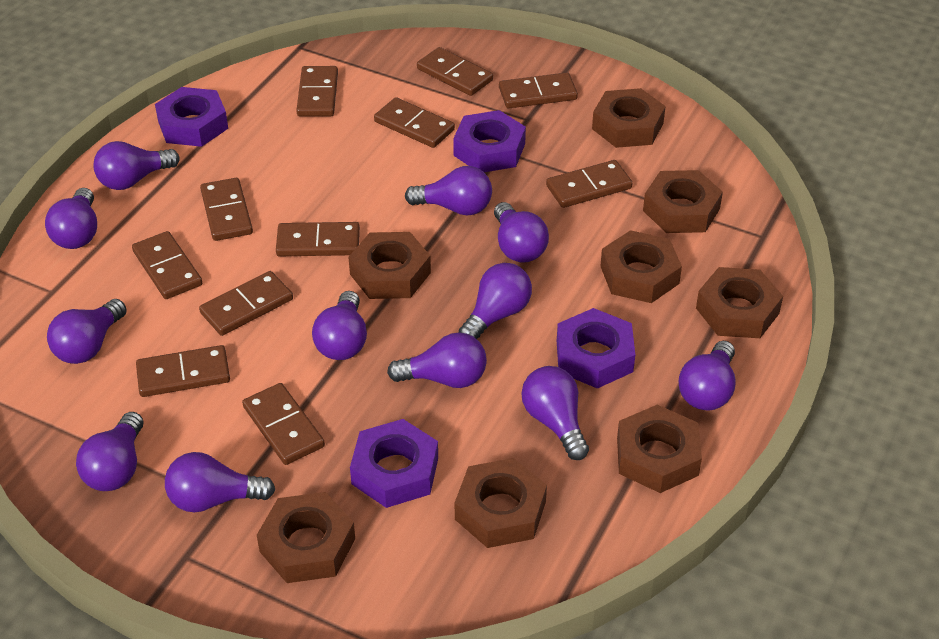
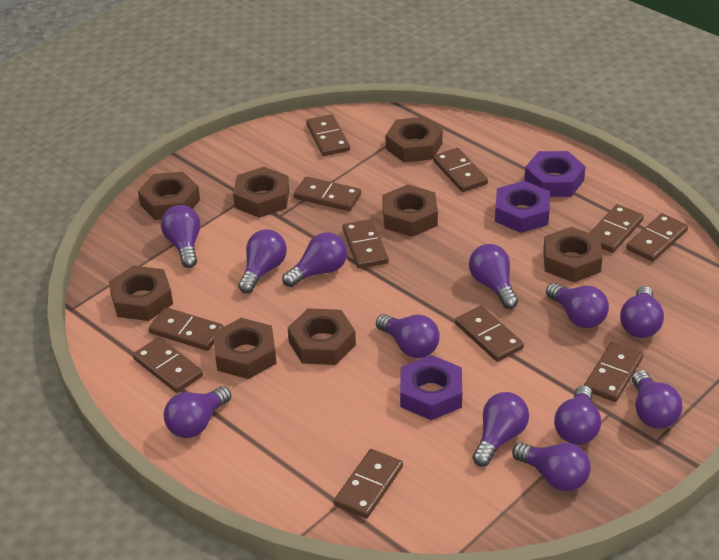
purple nut: [155,87,228,147] [350,419,438,508] [453,110,526,172] [557,308,635,389] = 4 -> [400,355,462,420] [495,181,550,233] [524,151,586,197] = 3

